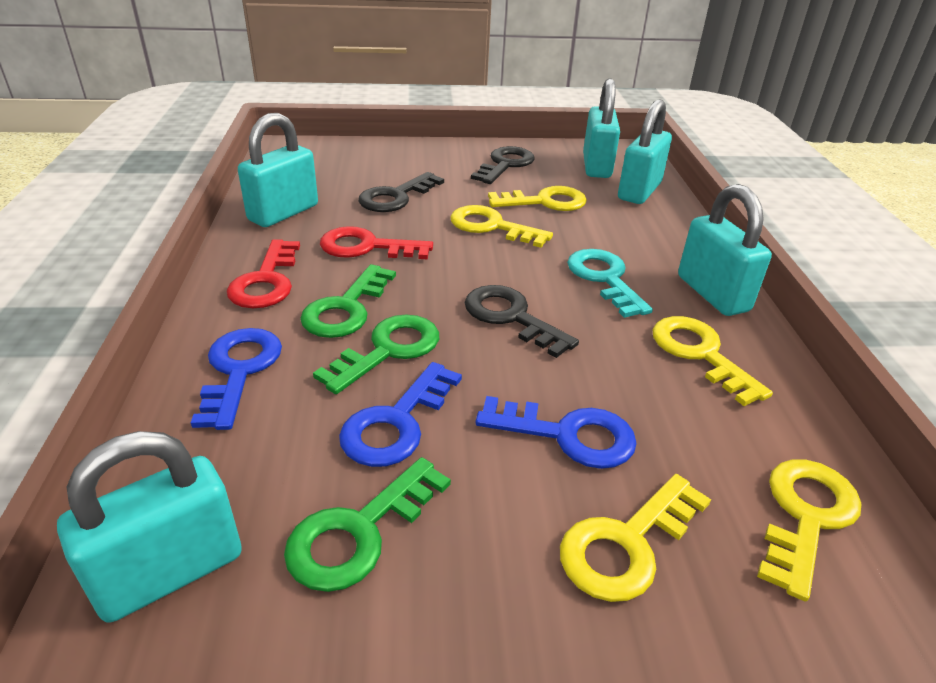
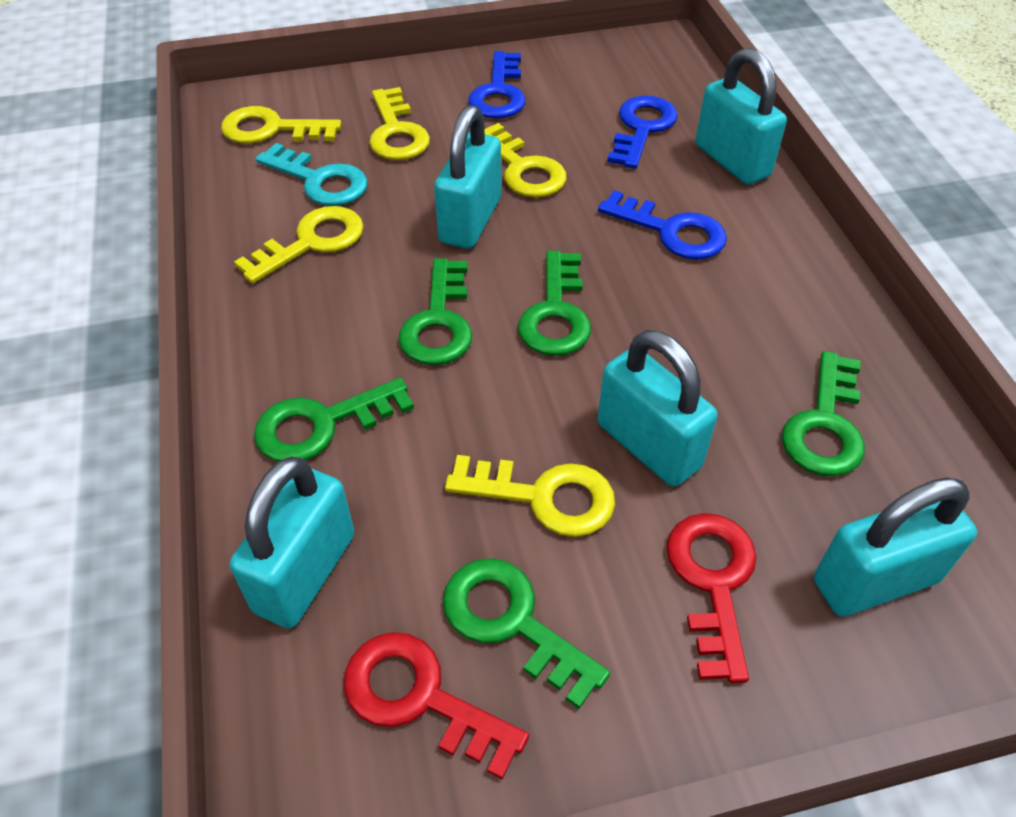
black key: [358,172,444,212] [465,285,579,358] [471,146,534,184] = 3 -> none = 0
green key: [284,457,451,592] [300,264,396,338] [313,314,439,394] = 3 -> [254,378,414,462] [398,258,472,365] [443,559,610,709] [518,251,591,356] [782,351,865,476] = 5

